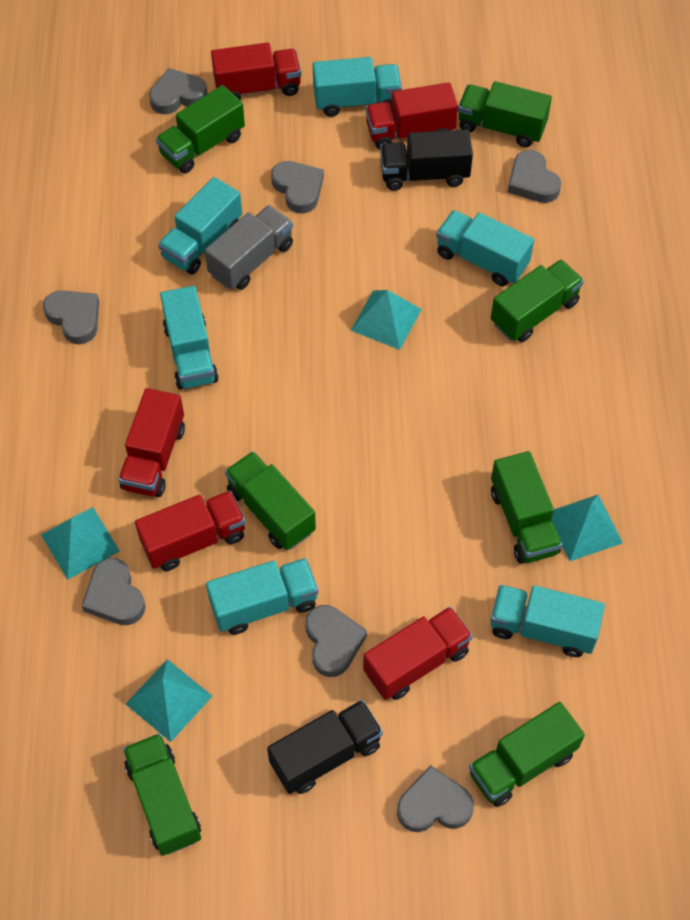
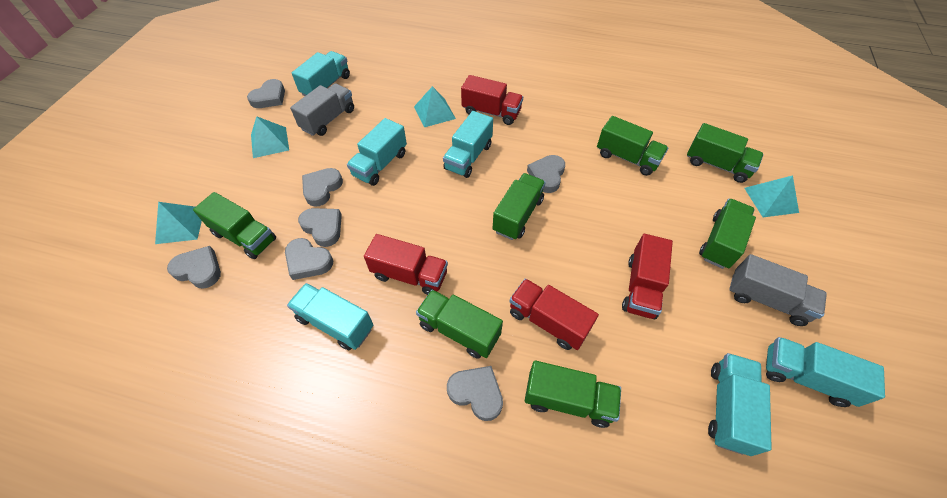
black truck: [267,700,383,794] [380,129,473,191] = 2 -> none = 0
grey truck: [205,205,293,290] = 1 -> [290,83,354,136] [729,254,827,326] = 2
red truck: [118,388,185,497] [135,491,246,571] [211,42,301,100] [363,607,473,700] [366,82,458,150] = 5 -> [364,234,448,295] [461,75,523,125] [509,279,599,350] [622,234,673,320] = 4

